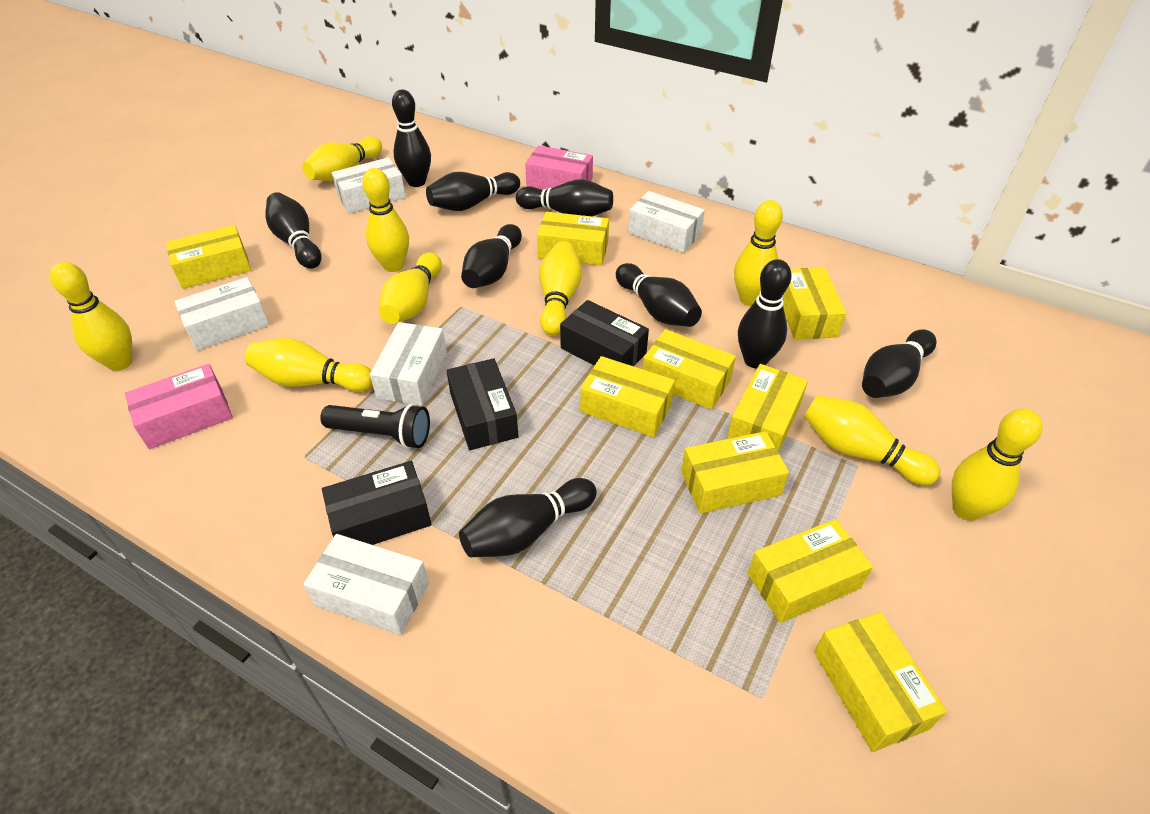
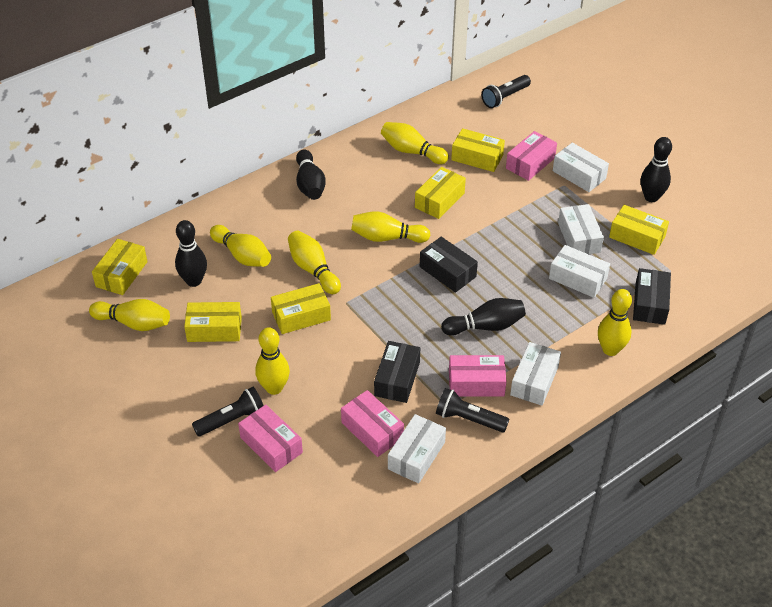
black bowling pin: [266,192,322,269] [392,90,431,187] [426,172,520,211] [459,478,597,557] [461,224,522,288] [516,179,613,217] [616,263,702,327] [738,259,792,368] [862,329,937,398] = 9 -> [175,220,207,287] [296,150,326,200] [441,298,526,336] [641,137,672,202] = 4
black flashlight: [320,404,430,449] = 1 -> [192,387,264,437] [436,388,509,433] [481,75,531,108] = 3
pink box: [125,364,233,449] [525,146,593,190] = 2 -> [238,404,303,472] [341,390,404,457] [449,355,507,397] [506,131,557,181] = 4
yellow bowling pin: [50,262,132,371] [245,338,373,392] [302,136,382,181] [362,168,409,272] [379,252,442,324] [539,241,582,336] [734,200,783,306] [804,395,940,485] [952,408,1043,521] = 9 -> [89,299,170,331] [210,225,271,267] [255,327,290,395] [288,230,341,294] [351,211,431,243] [381,122,449,164] [598,289,632,356] = 7
yellow box: [166,225,251,289] [537,212,609,266] [580,356,675,437] [643,329,736,410] [681,431,789,514] [727,364,808,452] [748,519,873,623] [783,268,846,339] [814,612,947,752] = 9 -> [92,239,148,295] [184,302,242,342] [271,283,331,334] [415,167,466,219] [451,128,505,172] [609,205,669,255] = 6

